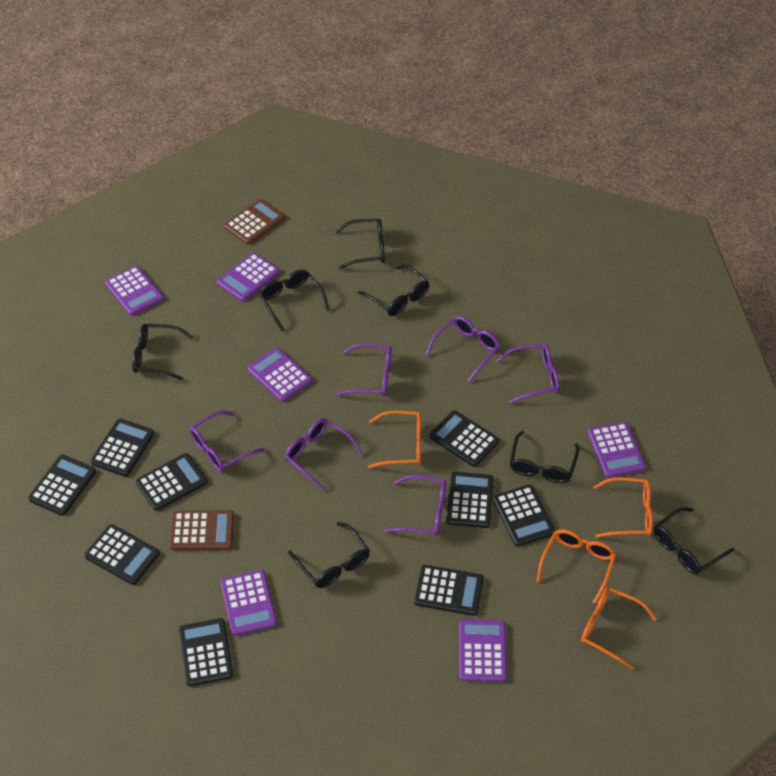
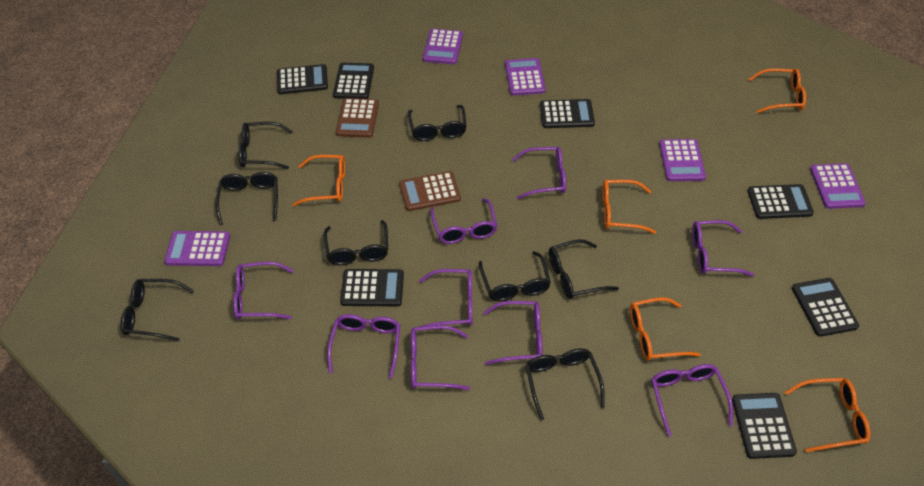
black calculator: [28,455,96,516] [85,524,159,585] [90,418,154,477] [136,453,207,511] [179,618,233,686] [414,565,484,616] [430,410,499,467] [446,472,494,528] [493,485,555,547] = 9 -> [277,64,328,94] [333,63,374,99] [340,269,404,306] [540,99,595,128] [732,393,797,459] [748,184,814,219] [792,278,859,337] = 7
black glasses: [132,324,194,380] [259,270,330,332] [288,522,370,588] [335,219,385,269] [358,265,430,316] [510,431,579,483] [654,507,735,575] = 7 -> [120,279,194,341] [215,172,278,225] [238,122,293,169] [324,220,388,265] [408,105,467,141] [479,251,551,302] [525,348,605,421] [549,239,619,299] = 8
orange glasses: [368,411,421,468] [536,529,616,604] [581,587,657,670] [593,477,653,538] = 4 -> [292,155,345,206] [602,180,656,234] [630,297,701,361] [749,68,806,113] [785,378,871,452] = 5
purple calculator: [105,266,164,316] [217,253,280,302] [221,570,277,636] [247,347,312,402] [459,619,507,682] [588,422,646,478] = 6 -> [164,231,230,266] [423,29,463,64] [505,58,546,96] [659,139,706,181] [810,163,866,209] = 5
purple glasses: [190,411,265,472] [285,418,363,491] [336,343,392,396] [384,475,447,536] [426,316,500,382] [496,344,559,404] = 6 -> [233,262,294,319] [327,314,400,378] [411,325,470,390] [419,269,472,327] [430,198,497,244] [483,301,542,365] [512,147,566,199] [651,364,733,436] [692,220,754,276] = 9

